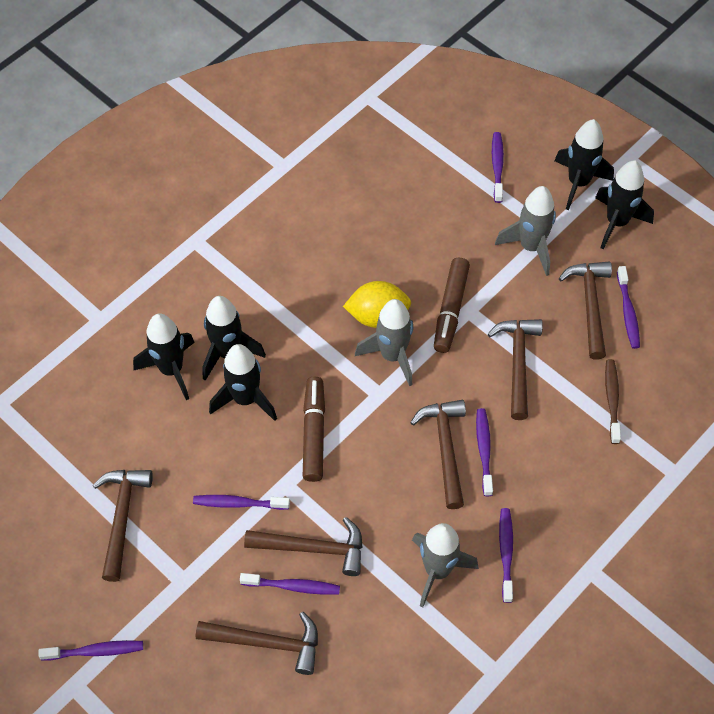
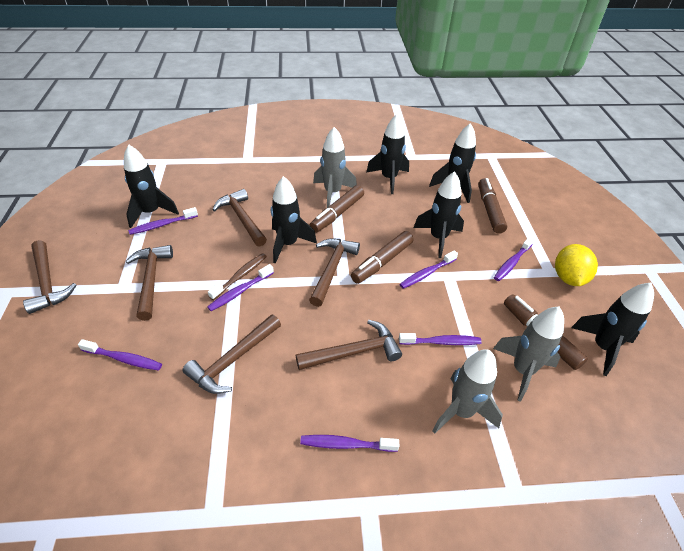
black rocket: [133,313,195,400] [202,296,266,381] [209,344,277,421] [555,119,614,210] [595,161,654,249] = 5 -> [124,144,179,228] [271,176,317,264] [366,114,409,194] [414,171,464,258] [429,123,476,203] [571,283,654,376] = 6
brown marker: [303,377,325,482] [434,258,470,353] = 2 -> [309,185,364,233] [351,231,414,284] [478,178,507,234] [504,294,588,370] = 4

